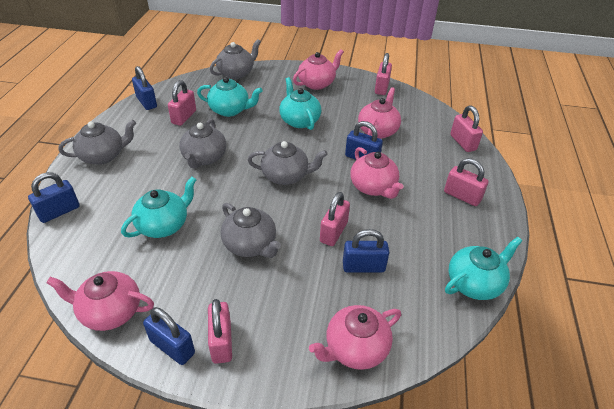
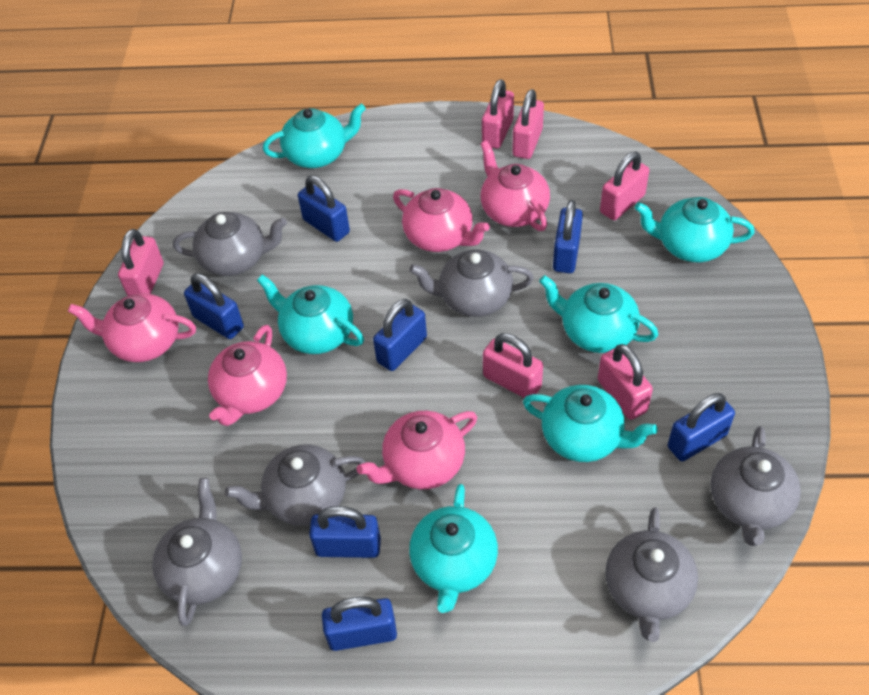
blue padlock: [28,172,80,223] [132,66,157,110] [143,307,195,365] [343,229,389,273] [345,121,383,160] = 5 -> [184,274,244,339] [298,176,350,242] [309,506,381,558] [322,597,397,651] [373,299,427,371] [553,200,583,273] [668,393,735,461] = 7
grey teapot: [59,120,136,165] [179,119,226,168] [210,39,261,79] [221,203,281,258] [248,141,328,185] = 5 -> [152,478,242,626] [173,212,287,276] [225,445,366,526] [409,249,534,317] [605,507,698,642] [711,426,801,546] = 6
turquoise teapot: [121,177,196,238] [197,77,263,117] [279,77,321,130] [445,237,522,300] = 4 -> [257,274,364,354] [263,103,366,168] [409,484,498,613] [523,385,658,462] [539,275,658,353] [635,197,755,262] = 6

